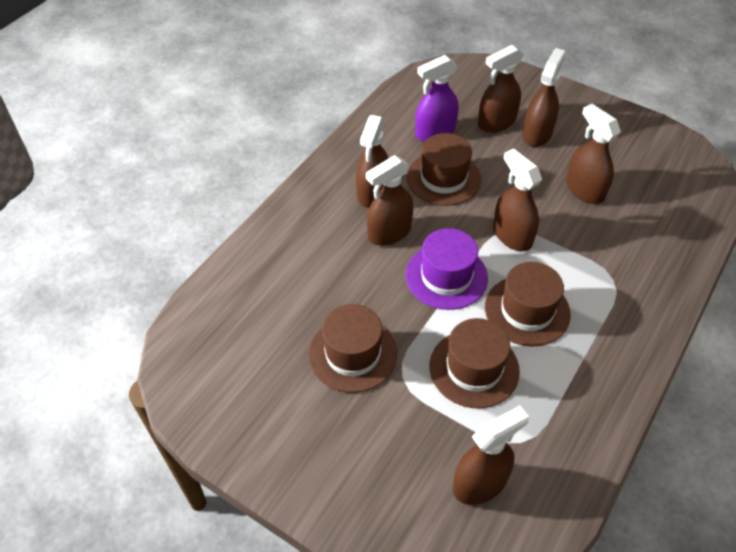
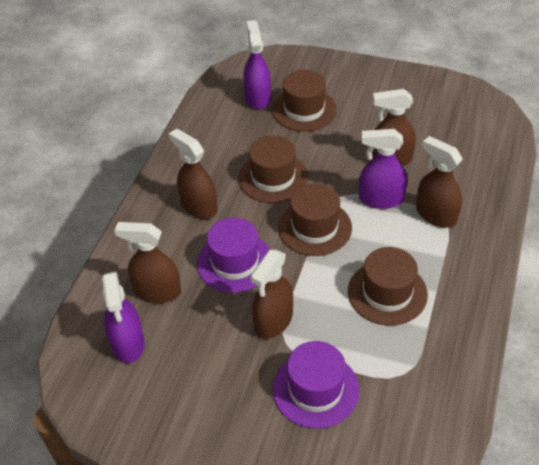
brown spray bottle: [356,115,389,208] [366,155,414,246] [453,405,529,505] [478,45,524,132] [493,148,542,251] [522,48,566,147] [566,104,621,204] = 7 -> [115,222,181,303] [169,128,217,219] [250,250,293,339] [370,89,416,166] [416,136,463,228] = 5
purple hat: [405,228,488,310] = 1 -> [197,218,270,293] [272,341,359,429] = 2
purple spray bottle: [415,55,459,142] = 1 -> [102,272,144,363] [243,20,271,110] [359,129,407,209] = 3

